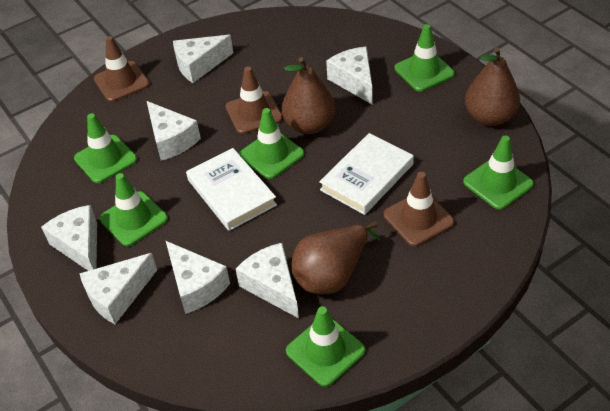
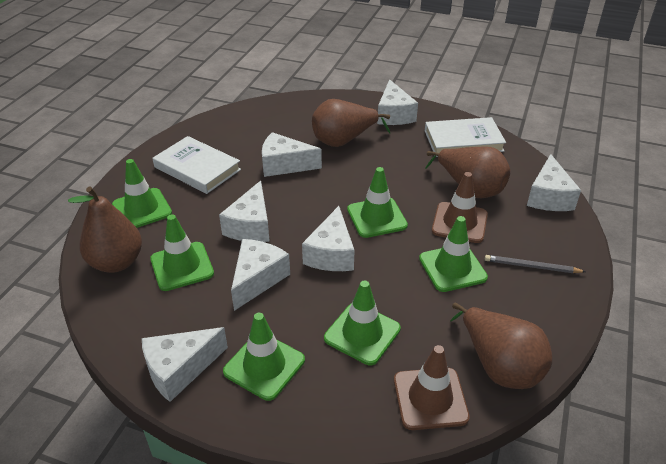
brown pear: [282,57,335,134] [292,222,380,294] [465,47,520,126] = 3 -> [68,186,142,273] [312,99,390,147] [425,146,511,198] [450,302,552,389] = 4
brown traffic cone: [94,36,150,102] [226,66,283,134] [384,172,455,247] = 3 -> [394,345,470,430] [432,172,488,243] = 2
grey pencil: none = 0 -> [485,255,586,273] = 1

